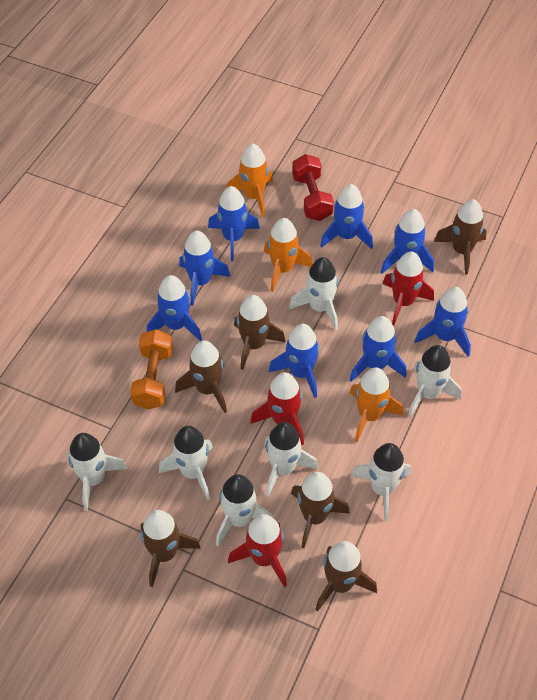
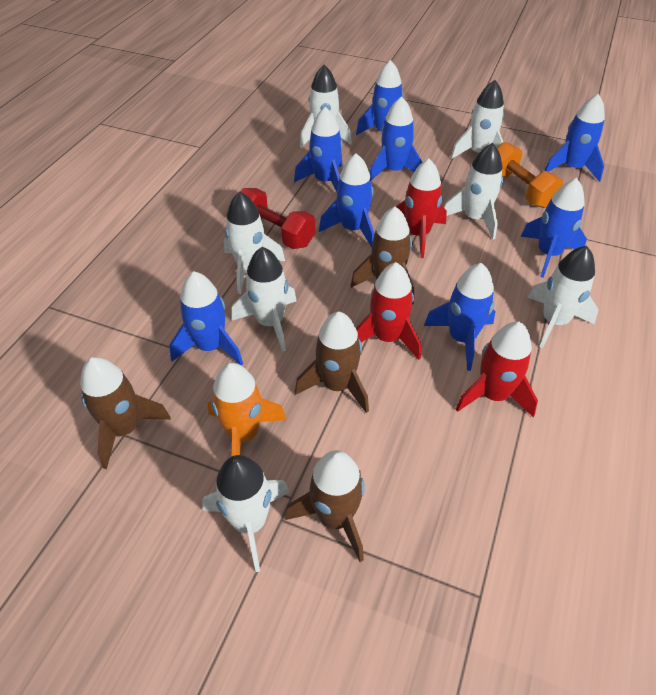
brown rocket: [141,510,201,587] [175,340,227,413] [234,295,286,370] [291,472,350,548] [315,541,377,612] [434,199,487,274] = 6 -> [80,357,171,469] [285,450,365,562] [295,312,369,413] [350,206,414,304] = 4
orange rocket: [227,144,273,217] [264,218,313,292] [349,368,403,442] = 3 -> [208,363,287,456] = 1

